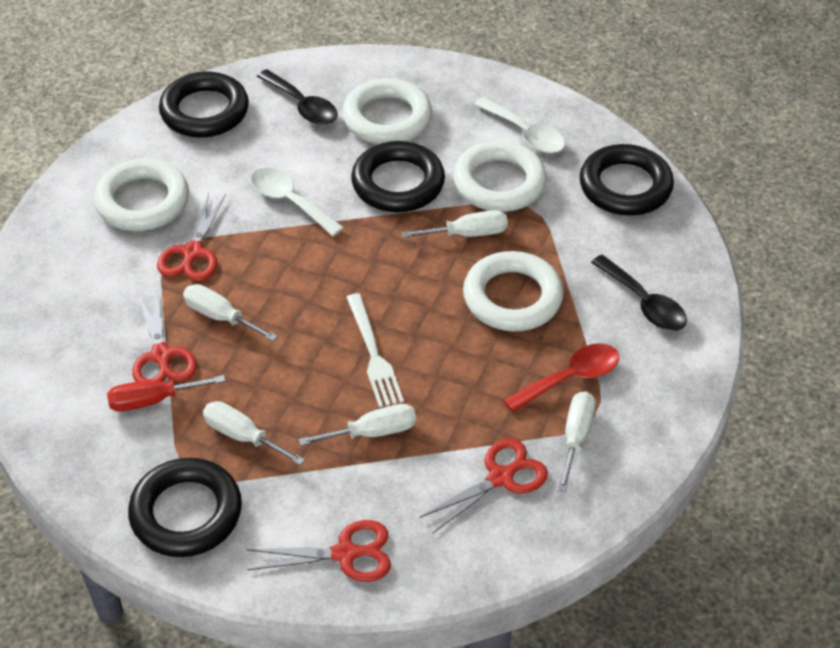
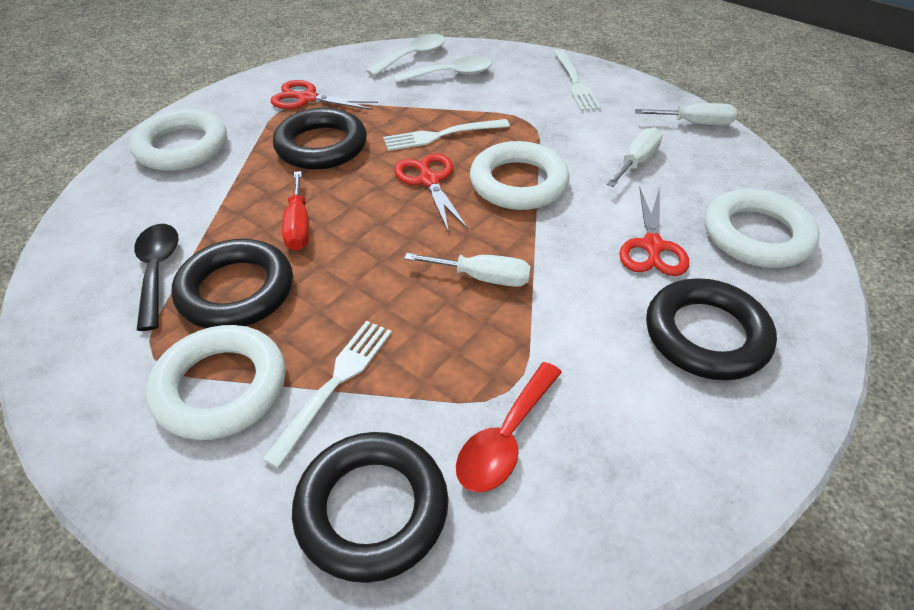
black spoon: [257,69,338,125] [591,255,687,331] = 2 -> [134,224,179,331] = 1
red scissors: [133,290,197,382] [157,193,226,281] [246,520,391,582] [420,439,548,533] = 4 -> [271,80,378,110] [394,153,468,233] [619,188,689,276] = 3
white fork: [346,293,404,408] = 1 -> [262,321,392,468] [383,119,510,151] [554,50,601,111] = 3
white screwdriver: [183,284,278,341] [203,401,305,466] [298,404,416,446] [402,210,508,238] [558,392,596,492] = 5 -> [404,253,531,287] [607,127,663,187] [635,103,737,125] = 3

